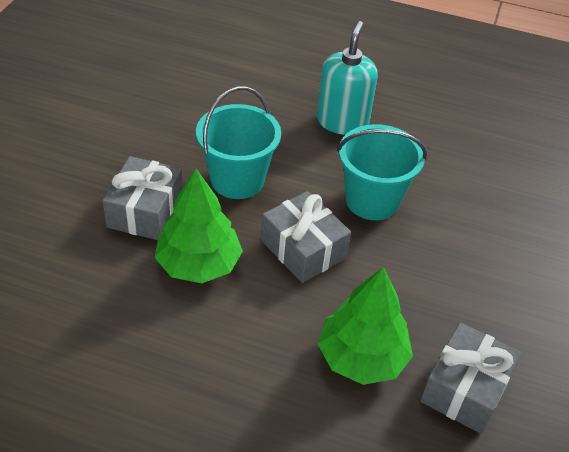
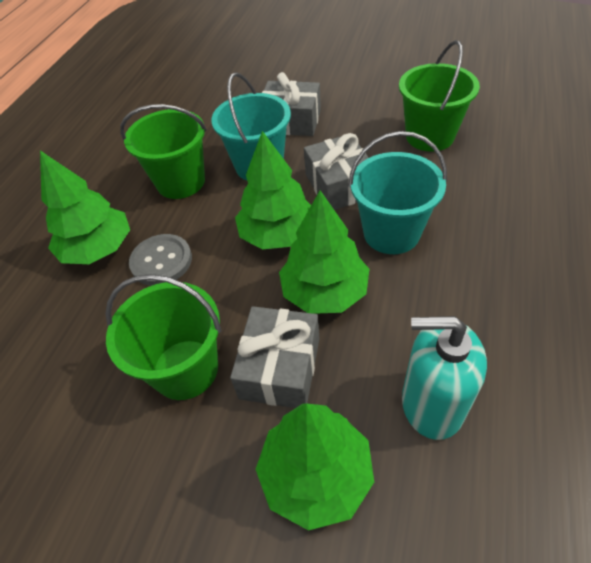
green bucket: none = 0 -> [106,274,222,400] [121,104,207,199] [399,40,480,152] = 3
green tree: [155,169,243,283] [318,267,413,385] = 2 -> [40,151,130,264] [235,131,311,249] [255,403,374,531] [279,190,370,314] = 4
grey button: none = 0 -> [129,234,192,286] = 1

